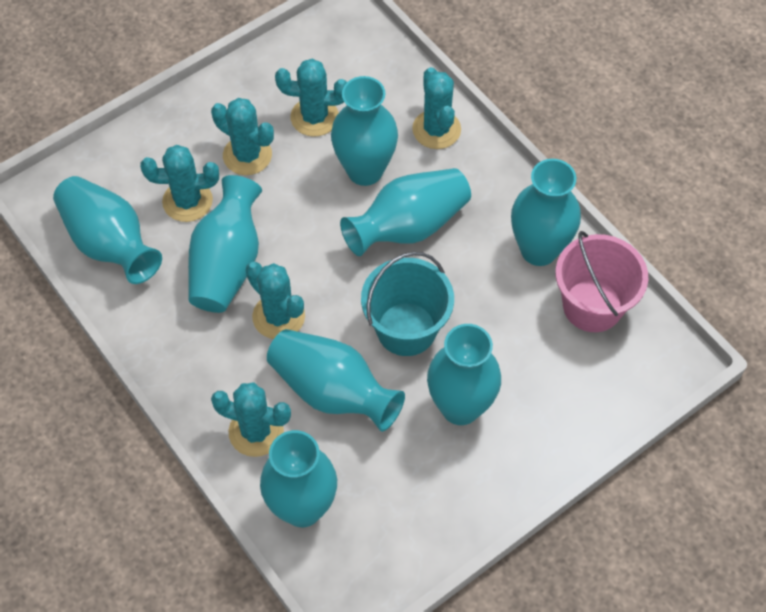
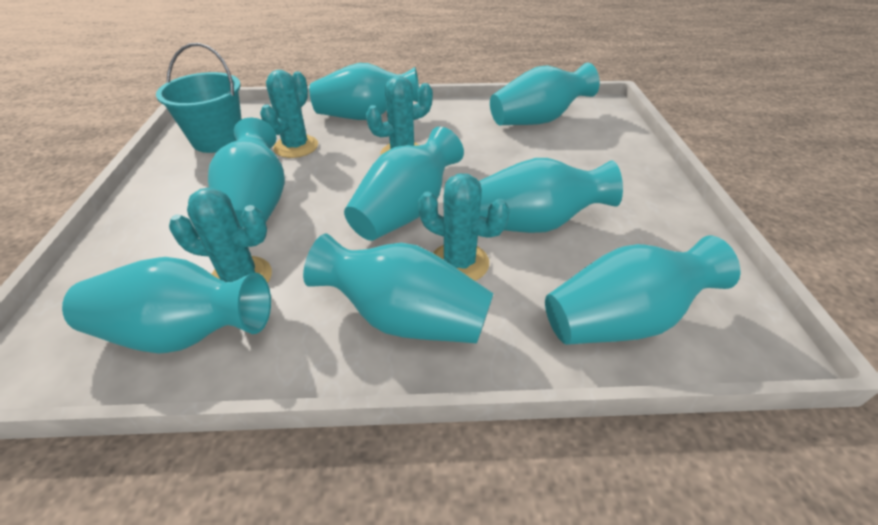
pink bucket: [556,231,648,332] = 1 -> none = 0
turquoise cactus: [140,145,219,222] [211,98,274,175] [211,382,291,457] [246,262,305,339] [275,59,347,137] [412,67,461,149] = 6 -> [169,188,272,283] [260,70,318,158] [366,76,433,155] [418,173,510,281] = 4

